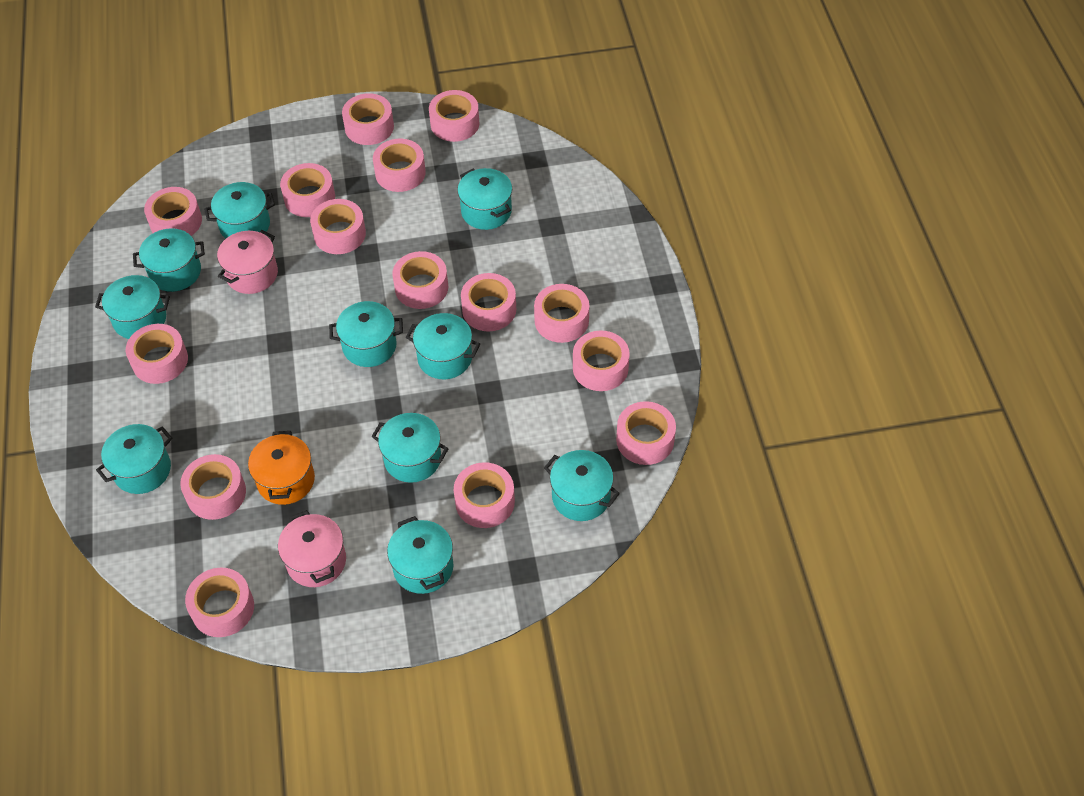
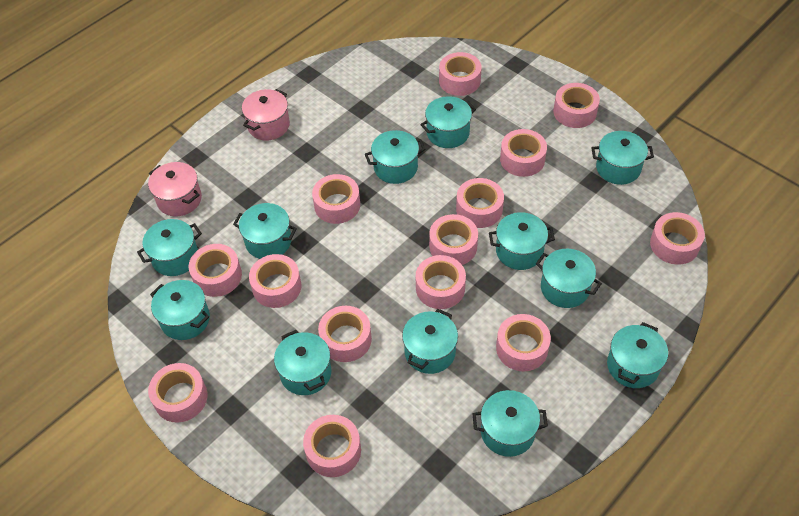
orange pot: [248,431,315,505] = 1 -> none = 0
pink tape: [126,324,188,384] [144,187,202,236] [180,454,246,520] [185,568,254,637] [280,163,335,217] [310,199,366,254] [342,93,394,145] [373,139,426,192] [392,251,448,309] [429,90,479,142] [454,462,515,528] [461,273,516,331] [534,284,589,343] [573,330,630,391] [616,401,676,465] = 15 -> [148,363,208,423] [189,244,242,297] [249,254,302,308] [303,415,361,477] [312,174,360,224] [318,306,372,362] [416,255,466,309] [429,214,478,265] [439,52,482,96] [456,178,504,228] [496,314,551,371] [500,129,547,177] [553,83,600,128] [650,212,705,265] = 14
turquoise pot: [95,275,170,339] [96,424,172,494] [133,228,205,292] [204,182,275,238] [329,301,403,367] [371,413,449,483] [387,516,453,594] [406,313,480,379] [457,168,512,230] [544,450,620,521] = 10 -> [137,219,202,276] [150,280,210,340] [233,203,297,259] [274,330,332,395] [365,130,426,184] [402,309,458,374] [420,96,476,148] [472,390,548,457] [489,212,555,270] [536,249,602,308] [591,131,654,185] [607,322,668,388] = 12

